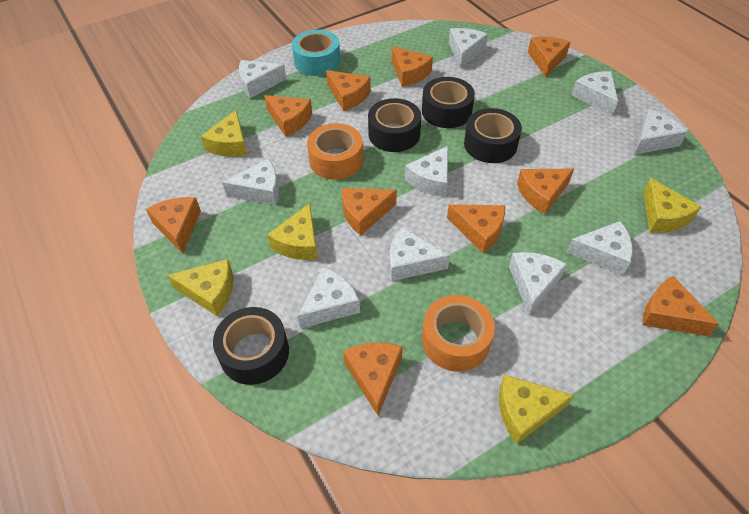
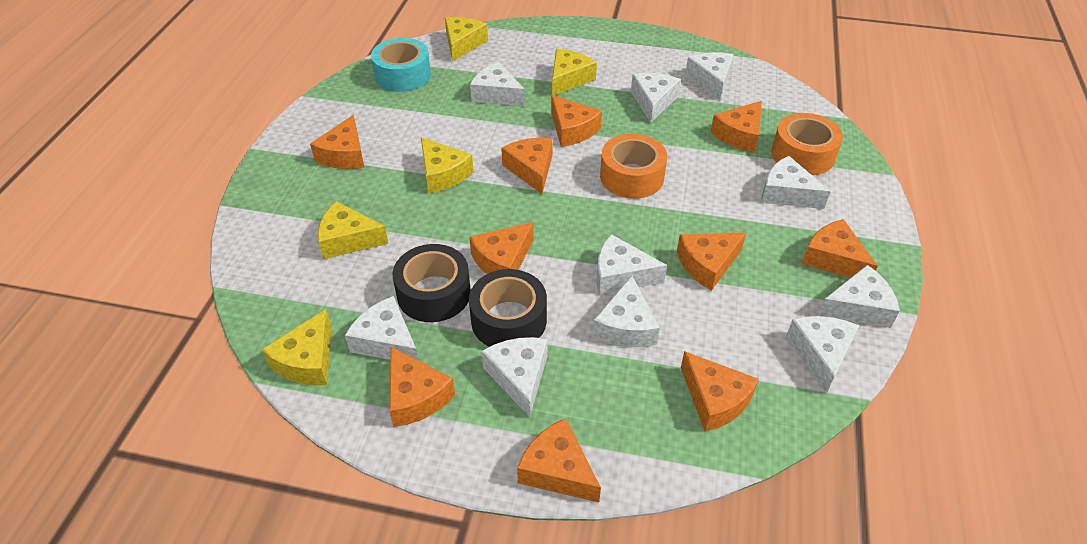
black tape: [213,307,289,385] [368,98,421,152] [422,77,475,128] [464,108,522,163] = 4 -> [393,244,471,322] [469,269,547,347] = 2

